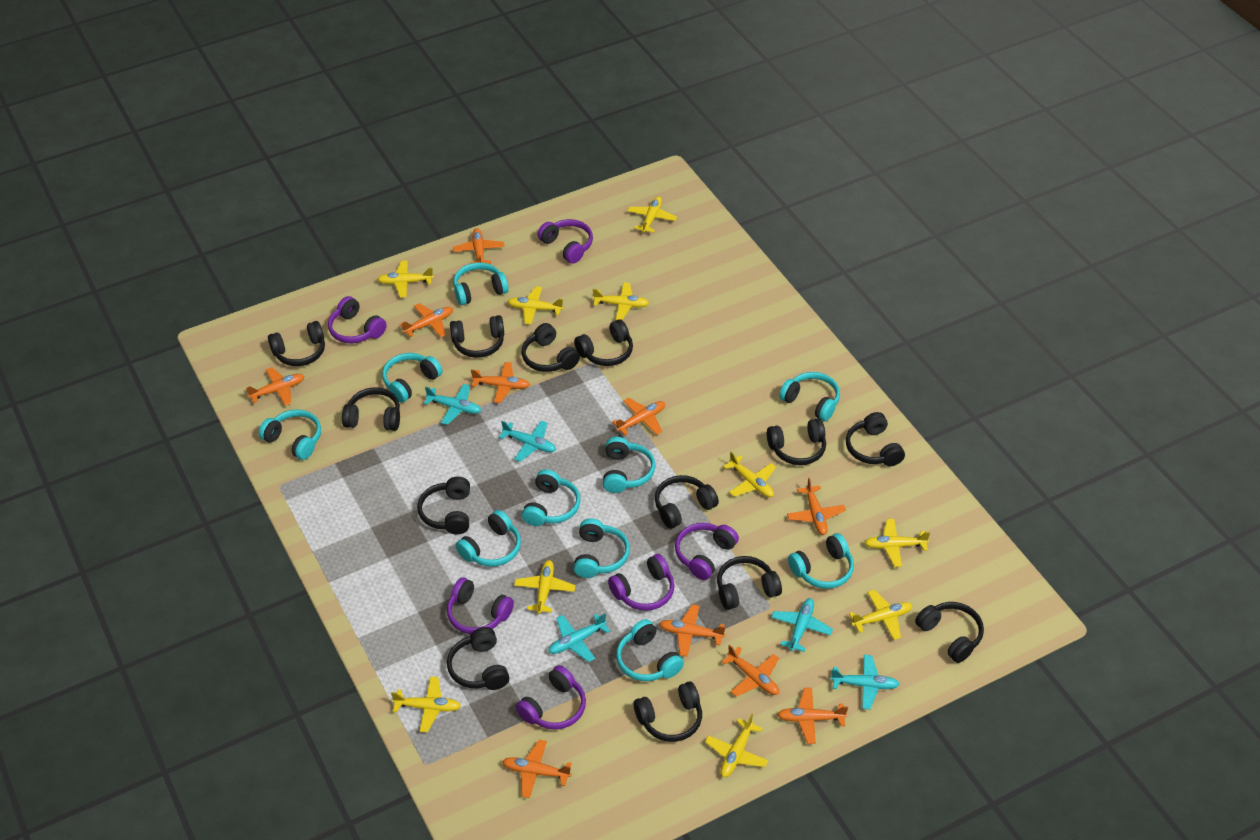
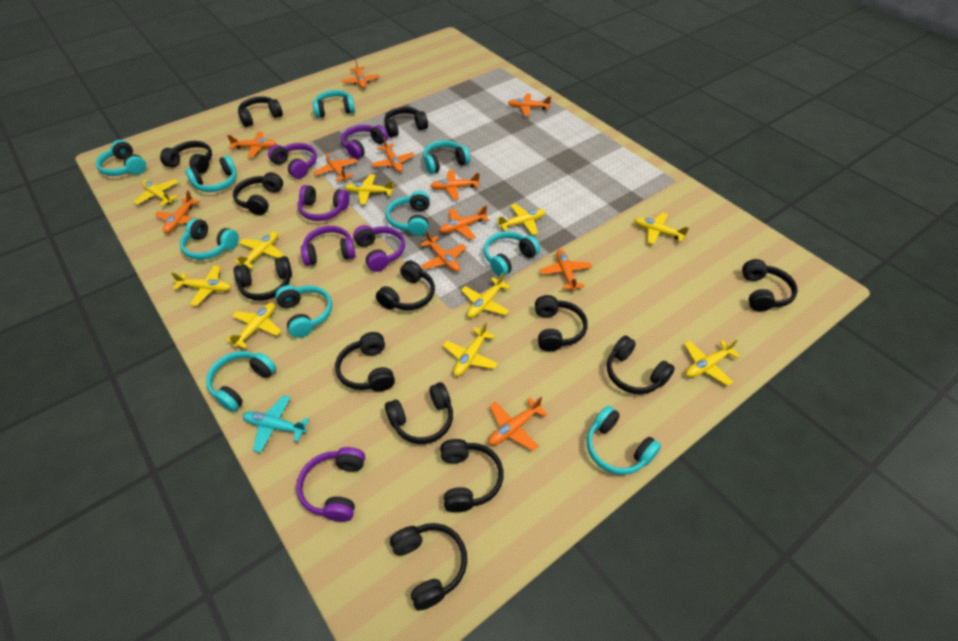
orange plane: [246,367,304,406] [400,303,453,338] [453,228,505,264] [471,362,530,403] [502,740,572,798] [612,398,665,436] [659,604,725,656] [722,645,779,697] [777,688,848,744] [787,478,846,535] = 10 -> [155,190,202,233] [227,132,277,158] [314,153,358,182] [342,59,380,89] [371,137,415,172] [420,231,466,272] [431,170,480,200] [439,206,489,240] [488,397,547,451] [508,94,551,116] [540,249,592,291] = 11
turquoise plane: [424,384,481,425] [499,420,556,462] [548,613,610,662] [771,598,833,652] [830,655,899,710] = 5 -> [243,395,309,453] = 1

